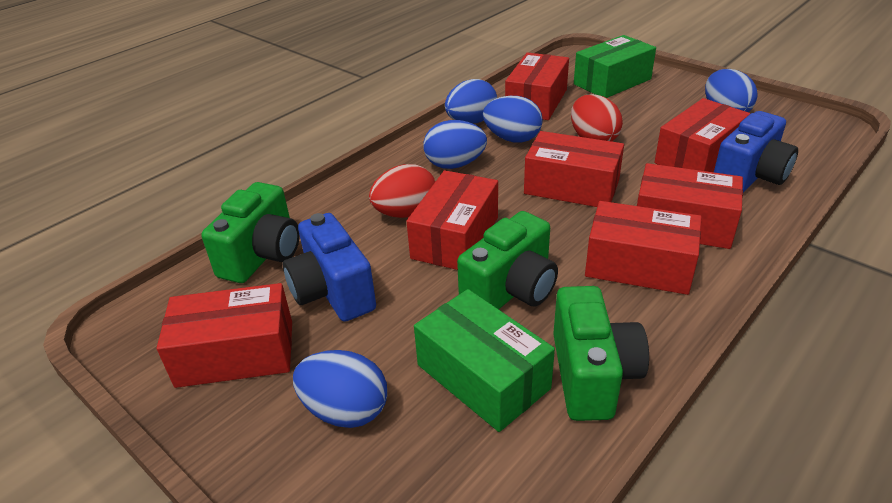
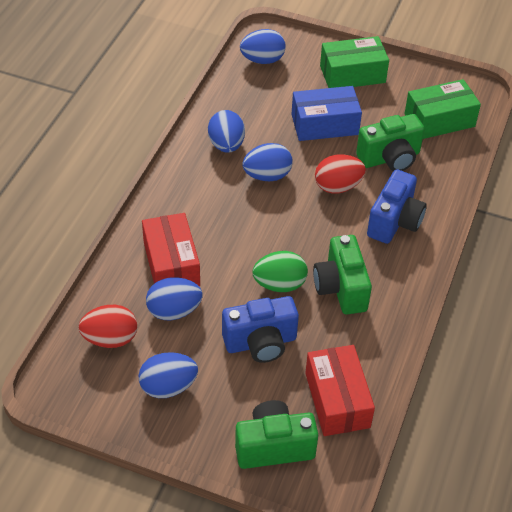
blue box: none = 0 -> [291,86,362,141] = 1
green egg: none = 0 -> [253,251,308,292] = 1
red box: [157,283,292,388] [406,170,498,270] [505,52,569,120] [524,131,624,207] [585,201,702,295] [637,163,743,249] [655,98,751,172] = 7 -> [142,213,200,286] [305,345,375,436] = 2

